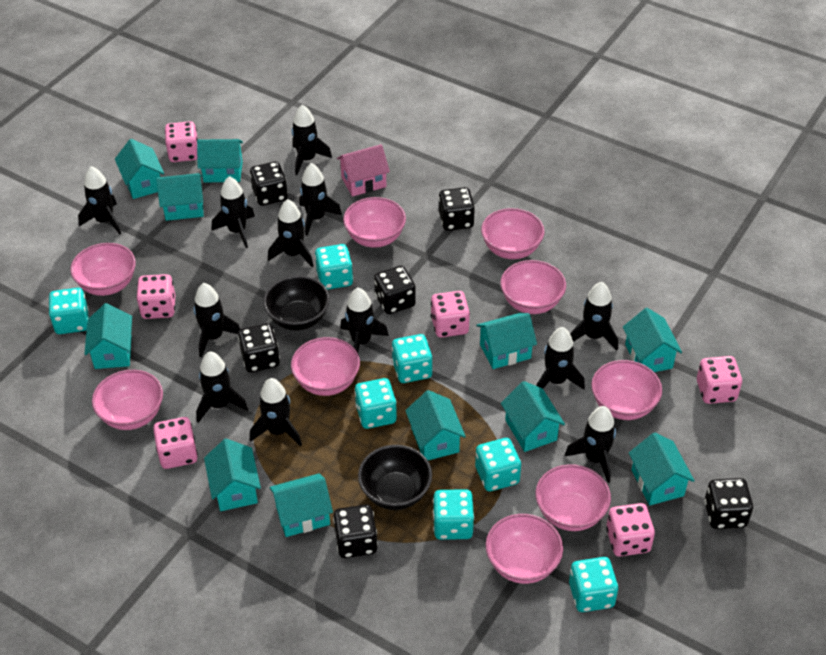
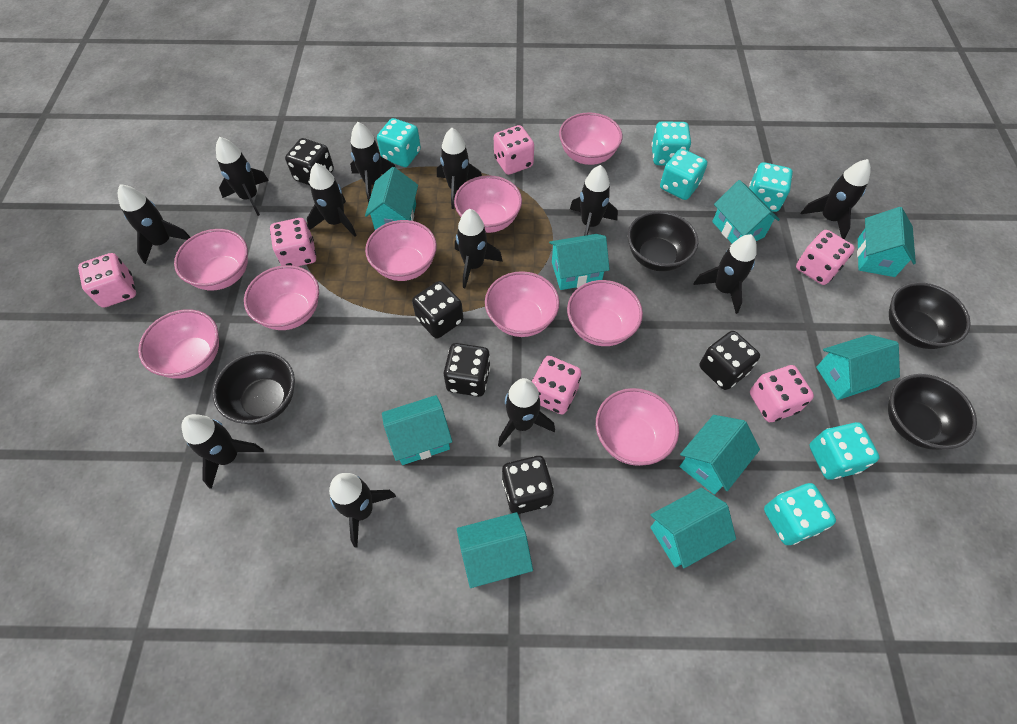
black bowl: [263,276,330,331] [358,445,432,510] = 2 -> [213,351,295,425] [628,211,698,271] [888,374,977,450] [889,282,971,349] = 4
black dice: [238,323,280,373] [250,161,288,206] [333,504,378,558] [374,266,416,314] [439,187,475,231] [704,478,753,529] = 6 -> [285,138,334,185] [412,281,463,339] [444,343,490,397] [502,456,554,514] [699,331,760,390] = 5
pink house: [337,144,390,197] = 1 -> none = 0
turquoise dice: [49,288,89,334] [315,244,353,290] [355,378,397,429] [392,334,433,383] [433,489,474,540] [475,438,521,491] [569,557,618,612] = 7 -> [377,118,421,167] [651,121,691,165] [660,149,707,200] [749,162,793,212] [764,483,836,545] [809,422,880,480] = 6
turquoise house: [84,303,132,369] [115,139,164,199] [156,173,204,221] [197,139,243,182] [204,439,261,511] [270,473,333,537] [405,390,466,460] [476,313,537,369] [501,381,565,452] [623,308,682,372] [629,433,695,505] = 11 -> [365,167,418,230] [382,395,452,465] [457,512,533,588] [549,234,610,290] [650,487,736,568] [680,415,760,495] [712,180,780,243] [816,334,900,400] [857,207,916,277] = 9

